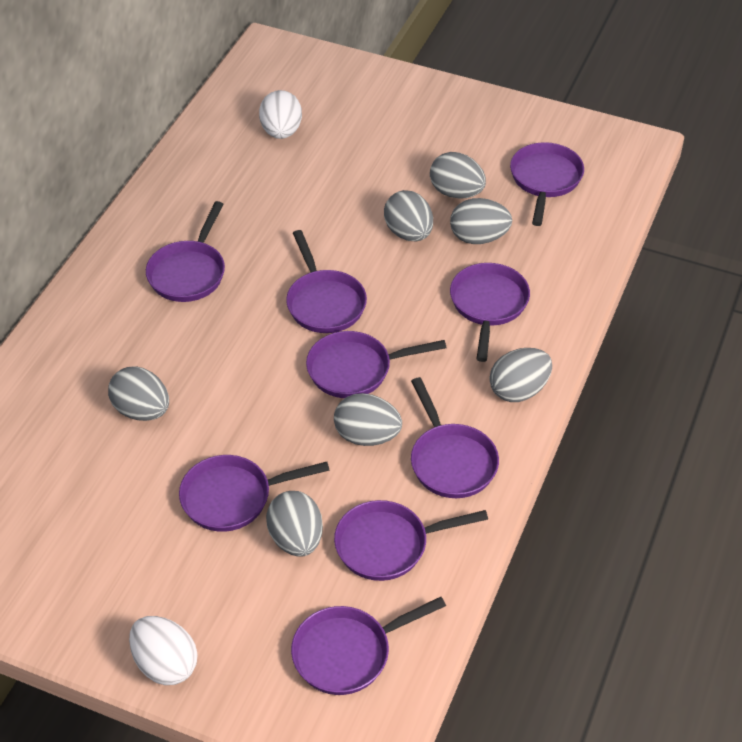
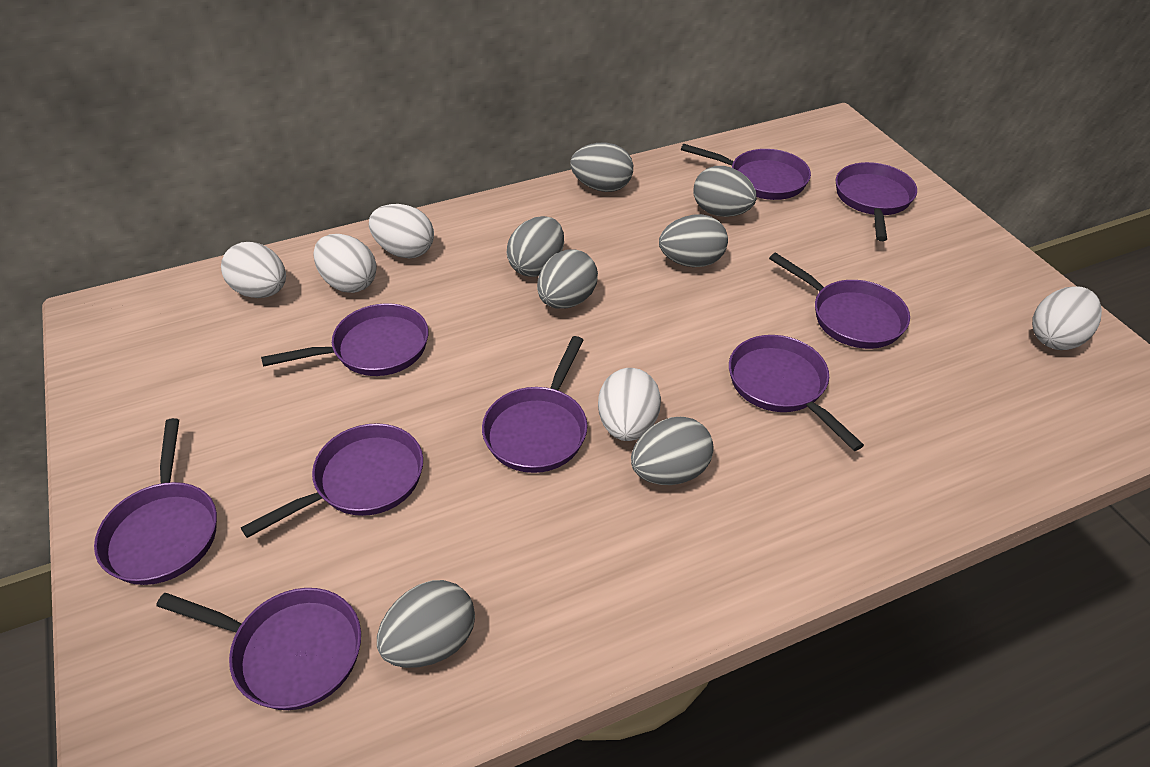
white egg: [129,616,197,685] [259,90,302,139] = 2 -> [221,242,286,298] [313,234,377,293] [369,204,434,259] [598,368,661,441] [1032,286,1102,350] = 5

